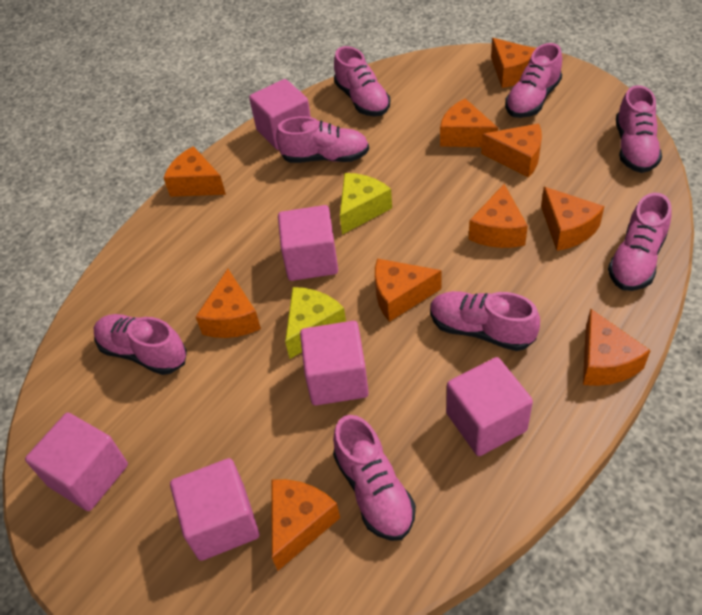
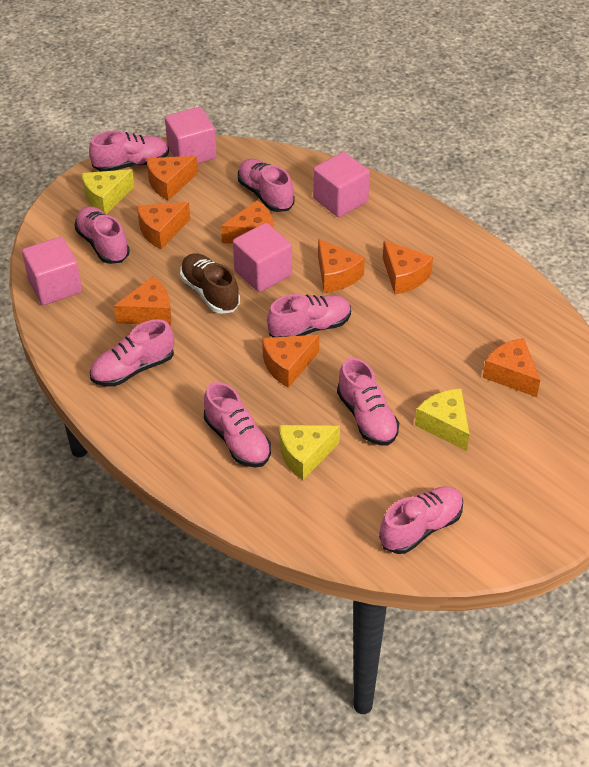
brown shoe: none = 0 -> [180,253,240,314] = 1
orange cheese: [164,146,226,197] [196,269,261,338] [271,479,340,571] [375,258,442,322] [440,98,498,147] [469,184,528,248] [481,123,542,178] [491,38,536,88] [541,187,604,251] [583,308,651,386] = 10 -> [114,276,171,325] [137,202,190,249] [146,156,198,201] [221,200,274,244] [262,335,319,388] [318,239,365,293] [383,241,433,294] [483,338,540,397] = 8
pink cube: [25,413,128,511] [170,458,259,561] [249,79,311,150] [278,205,338,281] [300,321,369,405] [446,357,533,456] = 6 -> [22,237,82,305] [165,107,217,164] [233,223,292,292] [313,152,370,217] = 4
yellow cheese: [285,287,346,359] [340,173,392,235] = 2 -> [82,169,135,214] [279,425,340,480] [415,388,470,451] = 3

